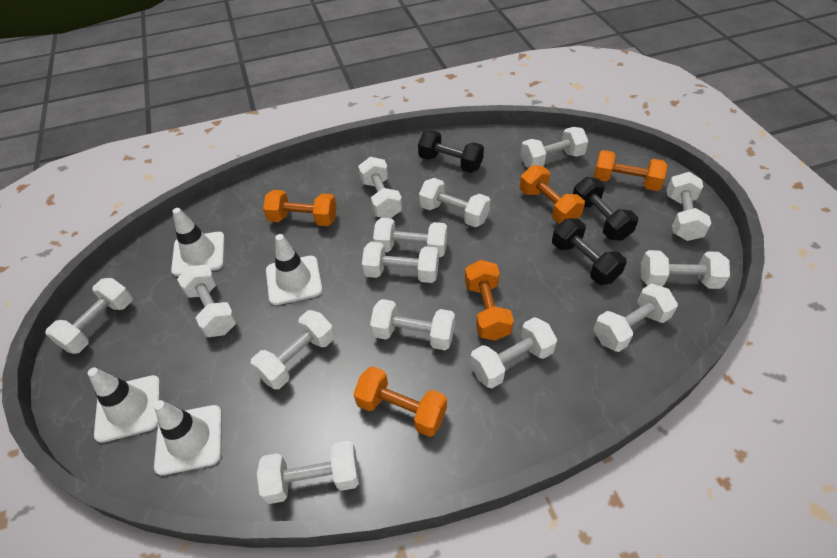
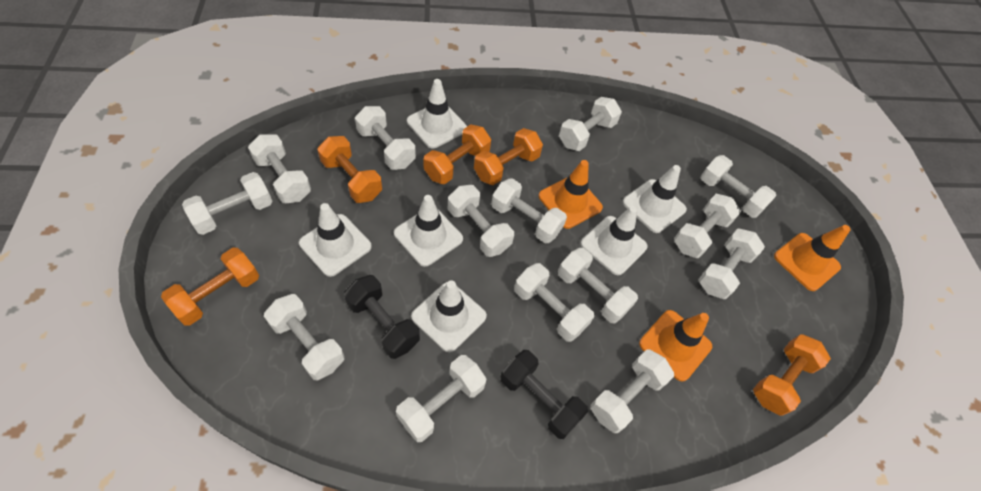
black dumbbell: [418,130,484,173] [552,218,627,285] [573,177,638,241] = 3 -> [344,275,420,359] [500,350,588,439] = 2
orange traffic cone: none = 0 -> [539,160,603,229] [639,310,712,382] [774,225,851,291] = 3
white traffic cone: [88,367,161,443] [154,400,222,475] [171,208,225,276] [266,234,323,305] = 4 -> [299,203,372,277] [394,195,463,267] [407,79,467,148] [411,280,487,352] [581,206,648,275] [623,165,687,233] = 6

